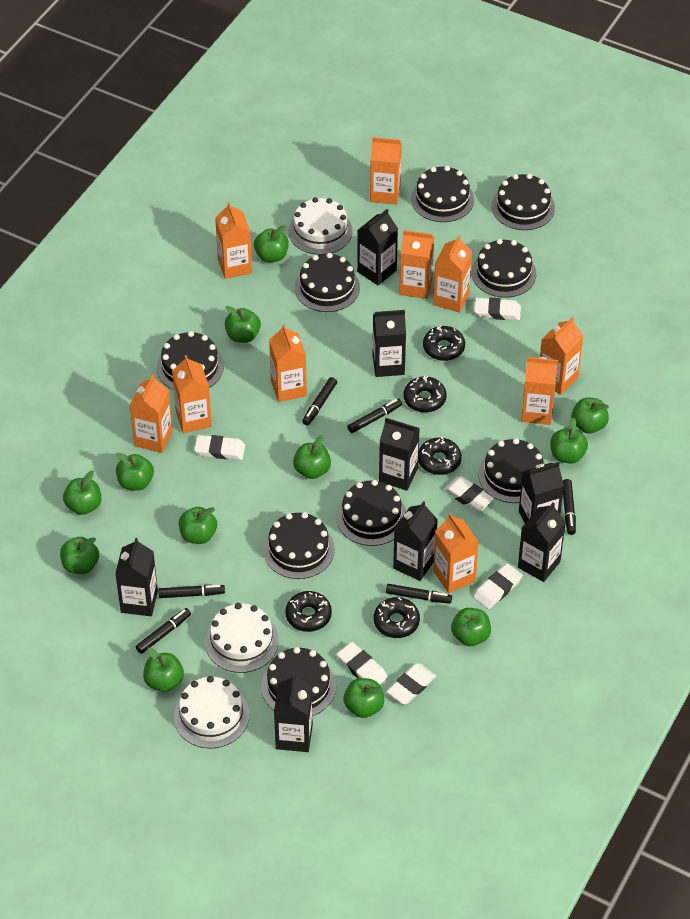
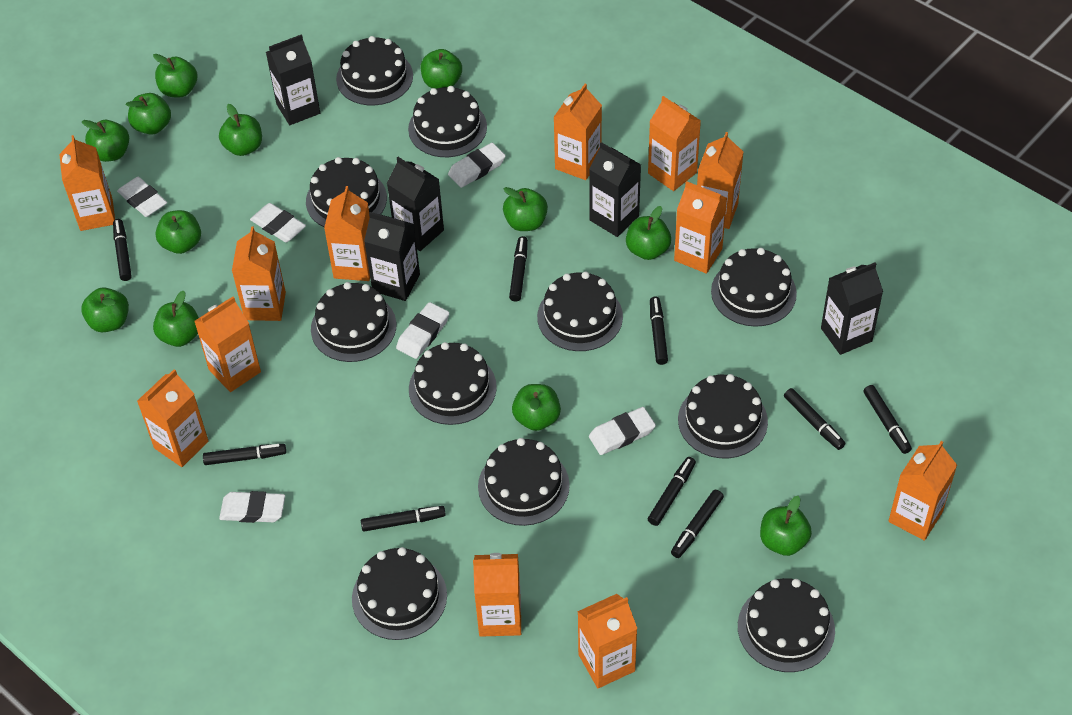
black cake: [157,331,224,390] [261,647,336,716] [263,512,335,579] [295,253,360,312] [336,480,406,546] [411,166,474,222] [471,239,536,298] [478,438,545,503] [492,174,555,230] = 9 -> [306,157,387,227] [311,282,396,362] [336,36,413,105] [352,547,447,640] [408,86,487,157] [409,342,497,425] [478,438,570,526] [537,272,623,351] [678,374,768,458] [711,248,797,327] [738,578,835,672] = 11
black carton: [115,538,158,616] [274,673,313,752] [357,209,398,286] [373,310,406,377] [379,418,420,491] [393,501,438,581] [518,503,566,582] [519,462,564,523] = 8 -> [266,34,320,125] [364,212,420,301] [387,157,444,251] [589,142,641,237] [821,262,883,355] = 5
black donut: [285,591,332,632] [374,597,420,638] [404,376,447,412] [418,437,462,475] [423,326,465,361] = 5 -> none = 0
black marker: [136,608,191,654] [158,585,225,598] [302,377,337,425] [347,398,402,433] [386,584,452,604] [563,479,576,535] = 6 -> [113,219,132,281] [203,444,286,465] [361,506,446,531] [509,236,528,301] [648,457,696,526] [650,297,668,365] [671,490,724,558] [784,388,845,450] [863,385,912,454] = 9
orange carton: [130,374,173,453] [172,355,212,433] [215,202,252,279] [269,324,307,402] [370,137,402,205] [399,230,434,299] [433,235,472,313] [433,513,479,593] [521,357,558,425] [540,317,583,395] = 10 -> [59,135,115,231] [137,369,208,467] [194,297,261,392] [232,226,286,321] [324,186,370,281] [473,553,521,637] [554,84,602,180] [577,594,637,688] [648,96,701,191] [674,181,727,274] [697,132,743,229] [889,441,957,541] = 12
white cake: [174,676,249,748] [205,603,279,673] [289,197,353,255] = 3 -> none = 0

